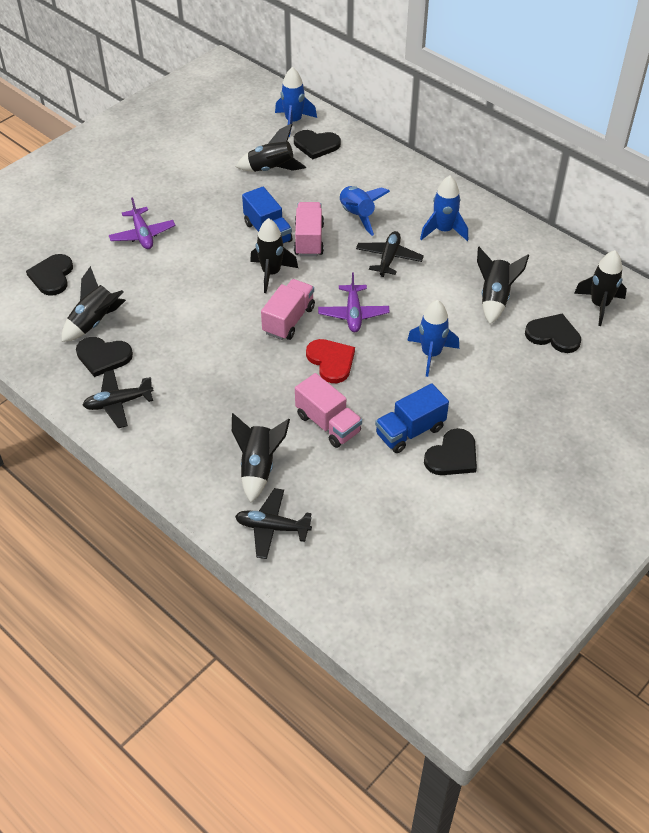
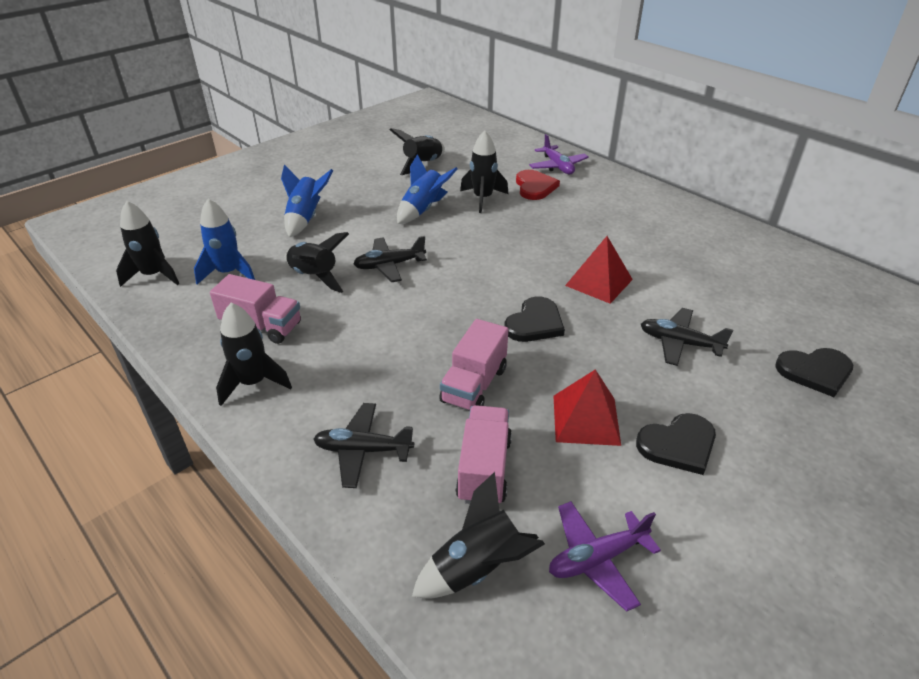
black heart: [26,254,73,296] [76,337,133,377] [294,130,341,159] [424,428,477,475] [525,314,581,353] = 5 -> [504,296,565,342] [636,413,716,475] [775,348,853,397] = 3
blue rocket: [275,67,317,137] [339,186,390,236] [407,300,459,377] [420,176,468,241] = 4 -> [194,199,255,284] [281,164,333,237] [397,154,457,224] = 3
blue truck: [242,187,293,244] [375,383,449,453] = 2 -> none = 0
red pyramid: none = 0 -> [553,369,621,446] [565,236,633,304] = 2

